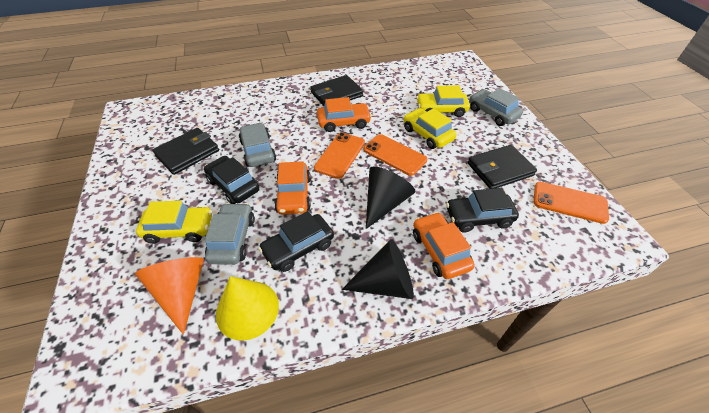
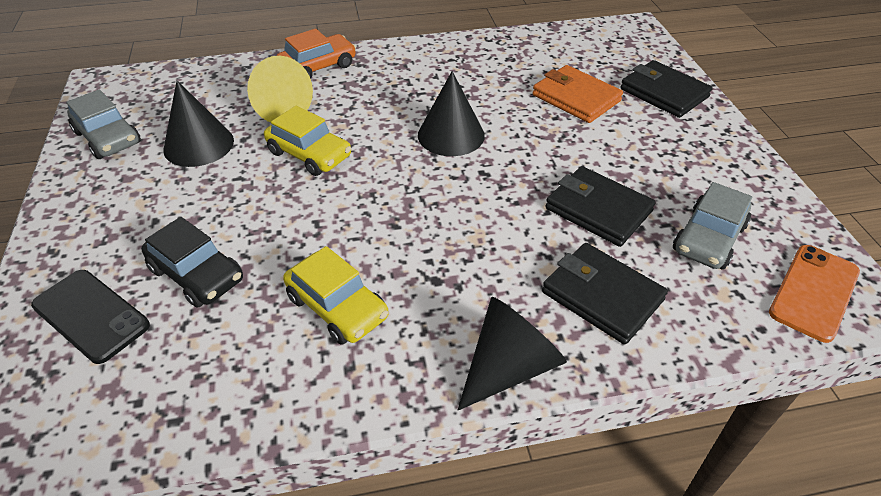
black car: [204,156,259,204] [258,211,334,272] [446,188,519,232] = 3 -> [141,217,243,308] = 1
black cone: [342,239,414,299] [366,166,416,229] = 2 -> [163,81,234,167] [418,71,485,156] [458,297,567,410] = 3
black phone: none = 0 -> [31,270,150,364] = 1
grey car: [205,203,255,265] [239,123,276,167] [469,88,523,126] = 3 -> [66,89,141,159] [673,182,752,270] = 2
orange car: [275,161,311,215] [317,97,372,132] [413,212,475,279] = 3 -> [276,29,356,79] = 1
orange cone: [135,257,204,335] = 1 -> none = 0
orange phone: [314,132,365,179] [364,134,427,176] [534,182,609,224] = 3 -> [769,245,860,343] = 1
orange wallet: none = 0 -> [533,65,623,123] = 1
yellow car: [136,201,212,244] [404,108,457,149] [416,85,470,117] = 3 -> [264,106,351,176] [283,246,389,345] = 2

